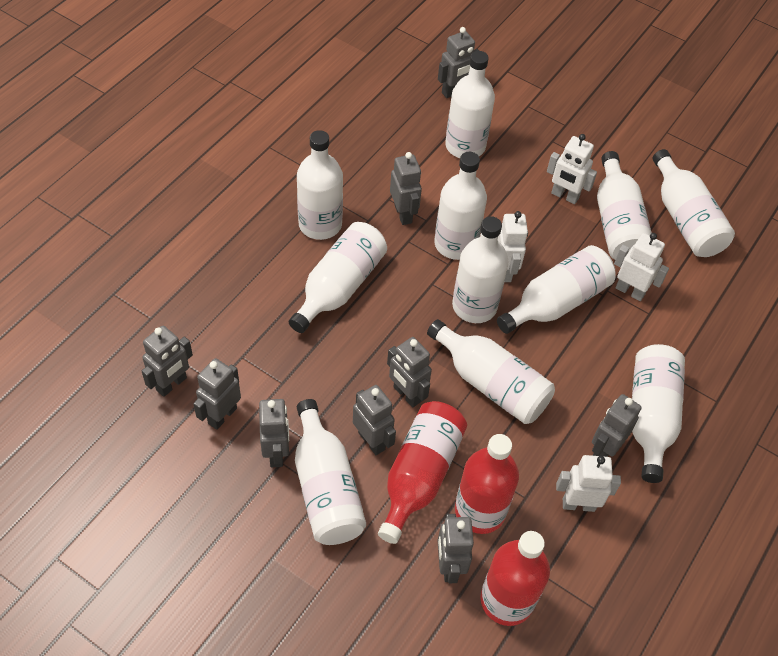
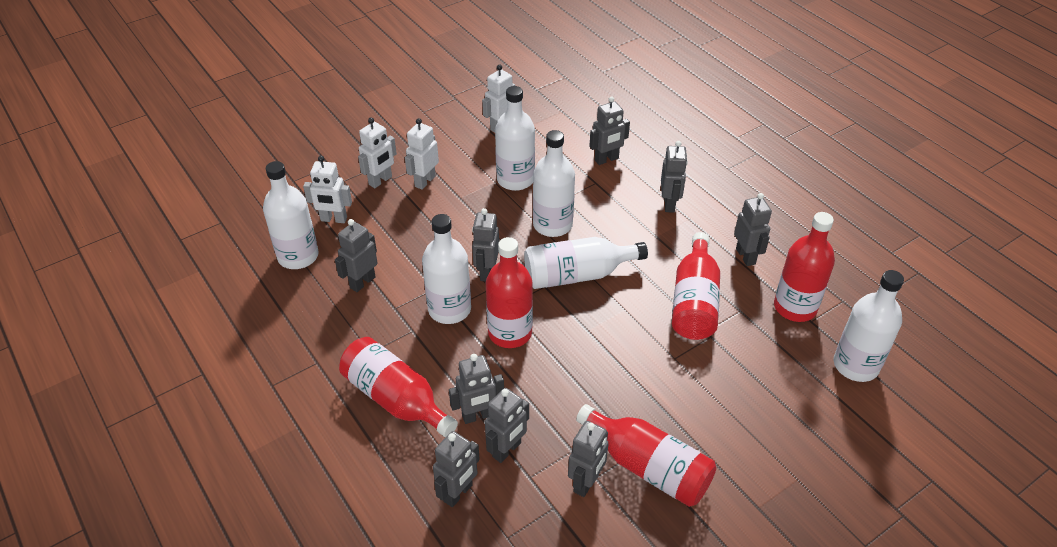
red bottle: [378,401,467,544] [455,434,519,534] [480,531,550,626] = 3 -> [339,337,458,437] [486,237,533,348] [576,404,716,507] [672,232,720,340] [774,212,835,322] = 5
white bottle: [289,222,387,333] [295,399,366,545] [297,130,343,240] [427,319,555,424] [434,152,487,260] [445,51,495,158] [452,216,508,323] [497,245,616,334] [597,151,652,260] [632,344,685,483] [652,149,735,257] = 11 -> [263,161,319,269] [422,214,471,324] [495,86,535,191] [524,237,648,289] [533,130,575,237] [834,270,904,382] = 6

